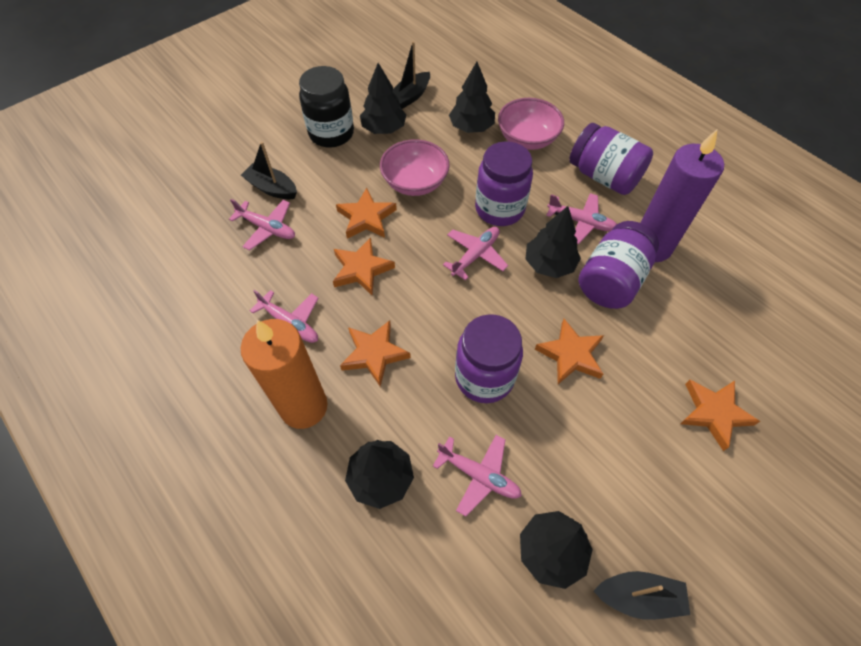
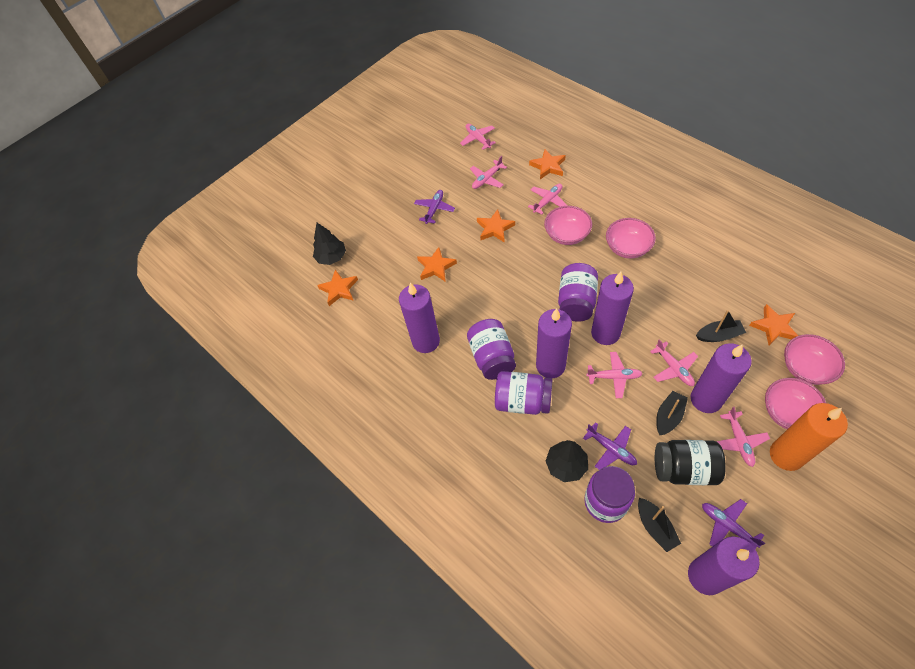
black tree: [345,440,414,509] [360,63,406,134] [449,62,495,133] [520,511,593,589] [526,206,581,278] = 5 -> [313,223,346,265] [546,440,588,482] = 2
pink bowl: [380,139,450,196] [498,98,564,150] = 2 -> [544,206,592,245] [606,218,656,259] [765,378,826,429] [784,334,845,385] = 4
pink plane: [229,199,295,251] [249,290,318,343] [433,435,522,516] [443,227,508,280] [546,193,617,245] = 5 -> [460,124,496,150] [470,156,507,189] [528,184,568,215] [586,352,643,398] [650,339,698,386] [716,407,770,467] = 6
purple candle: [640,130,724,262] = 1 -> [399,283,440,353] [536,308,572,378] [591,272,634,345] [688,536,760,595] [691,343,752,413] = 5
purple plane: none = 0 -> [414,190,455,224] [583,422,637,470] [702,499,765,549] = 3

